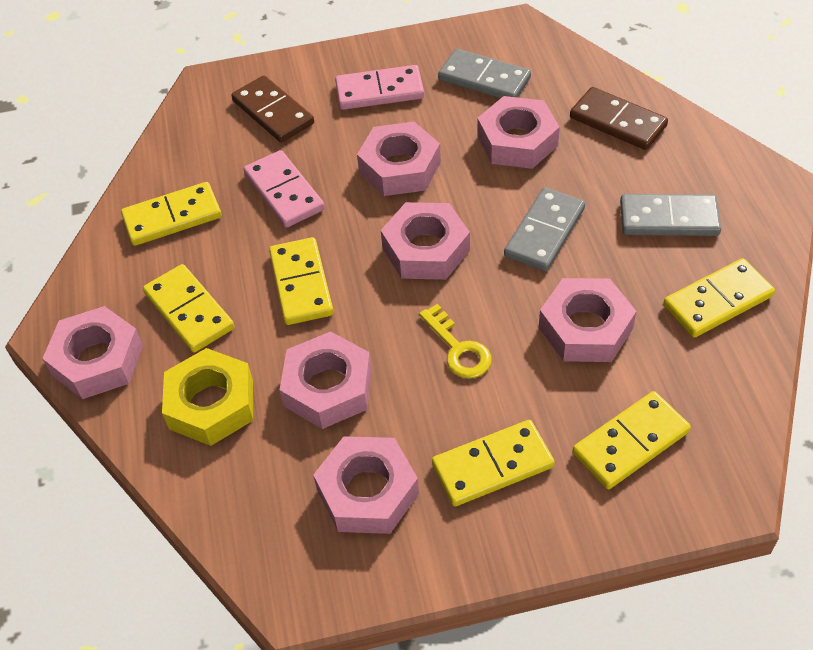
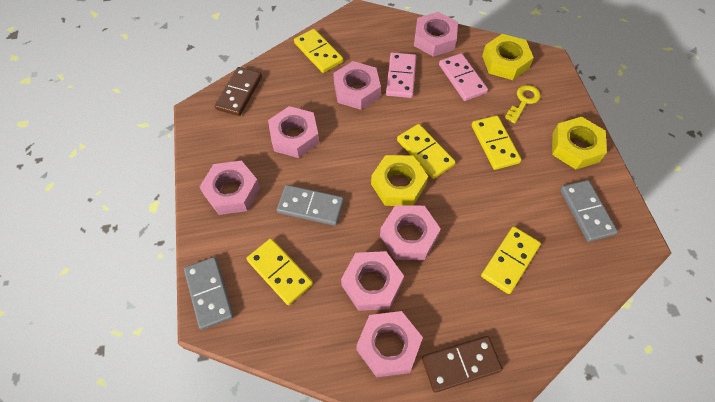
yellow domino: [121,182,222,246] [143,264,234,352] [269,237,334,325] [432,420,555,506] [573,391,691,489] [663,258,775,338] = 6 -> [246,238,313,305] [294,29,343,73] [397,124,456,179] [472,115,521,170] [481,227,541,294] = 5
yellow nut: [162,348,253,446] = 1 -> [371,155,428,206] [482,34,534,80] [552,117,607,169] = 3

